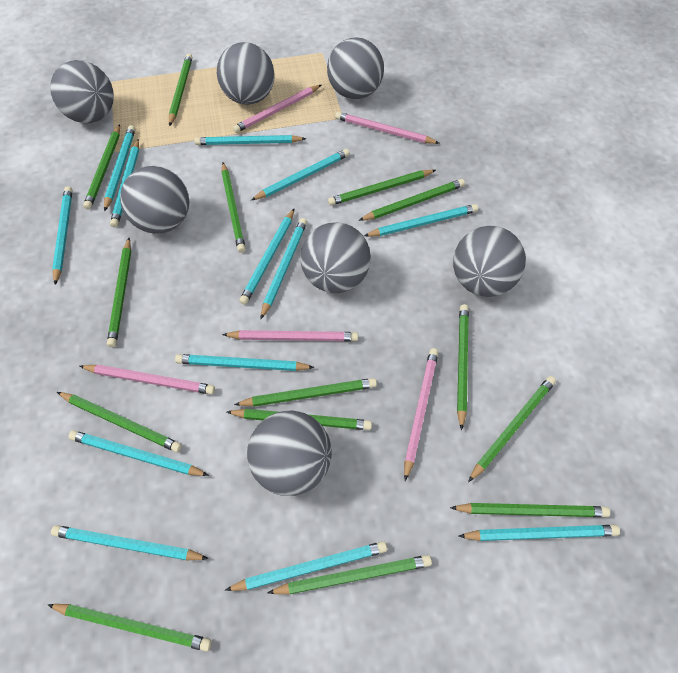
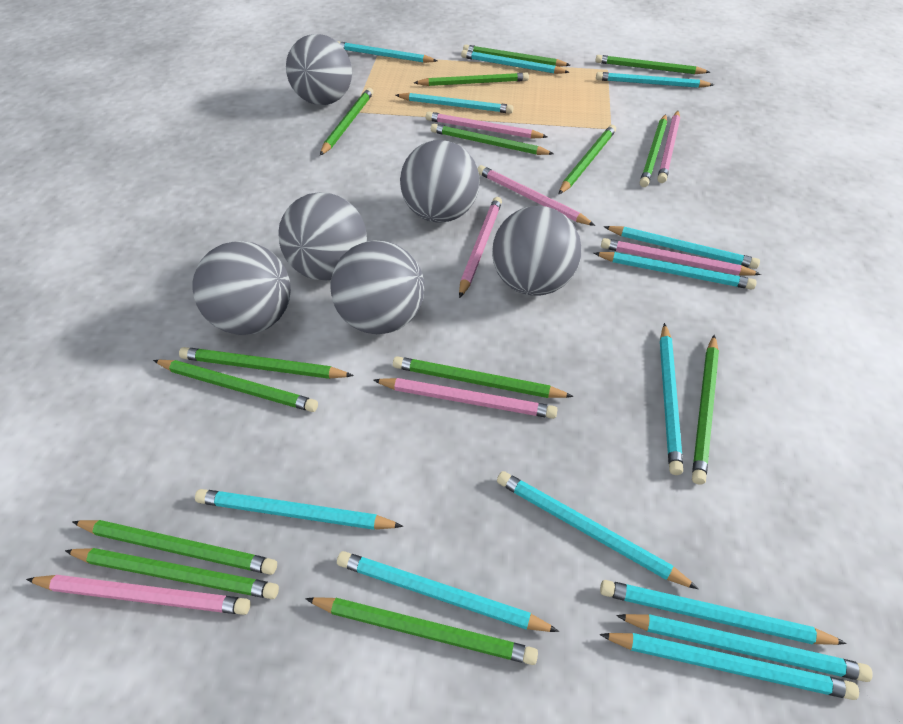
grey ball: [50,60,114,123] [120,166,189,234] [217,42,275,105] [247,410,332,496] [301,222,371,293] [327,37,384,100] [453,226,526,297] = 7 -> [192,241,291,335] [278,192,367,281] [286,34,352,105] [330,240,424,334] [400,140,480,223] [492,206,581,296] = 6
pink pencil: [80,364,215,395] [222,330,358,341] [233,85,321,133] [335,112,440,144] [404,348,439,481] = 5 -> [26,575,250,615] [373,378,558,419] [426,112,548,139] [459,197,502,298] [478,165,595,226] [601,238,761,275] [657,111,680,183] = 7

